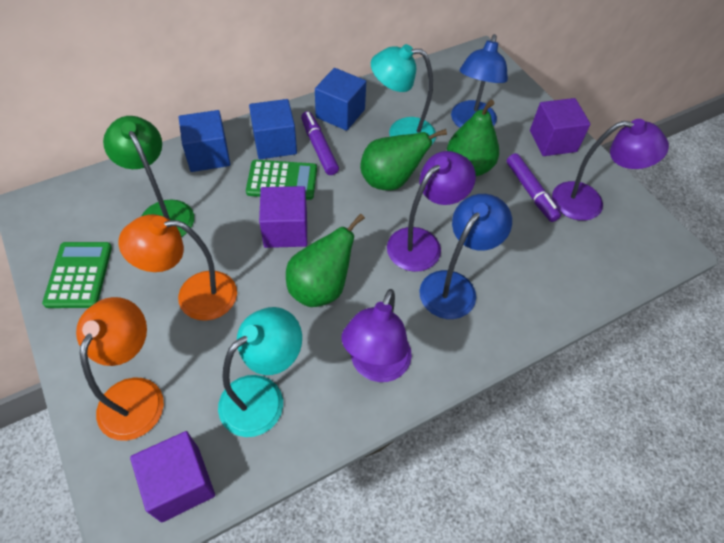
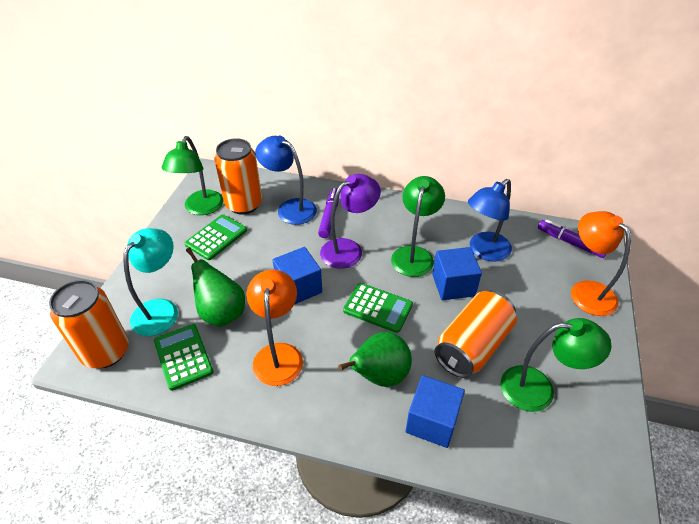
green calculator: [42,242,112,308] [246,160,317,200] = 2 -> [154,324,213,391] [185,214,247,260] [343,283,413,333] = 3
green lamp: [103,116,194,237] = 1 -> [162,136,223,215] [391,176,445,277] [501,318,612,412] = 3
green pear: [286,213,365,307] [360,129,447,190] [447,100,499,176] = 3 -> [186,247,245,327] [338,332,412,387] = 2
orange can: none = 0 -> [49,280,129,368] [214,138,262,214] [434,291,517,378] = 3
purple cube: [130,431,215,522] [259,186,307,248] [530,98,591,156] = 3 -> none = 0
purple lamp: [342,289,412,382] [387,151,476,272] [552,119,669,221] = 3 -> [320,174,381,269] = 1
turquoise lamp: [218,307,302,437] [371,44,436,144] = 2 -> [123,228,178,336] = 1

